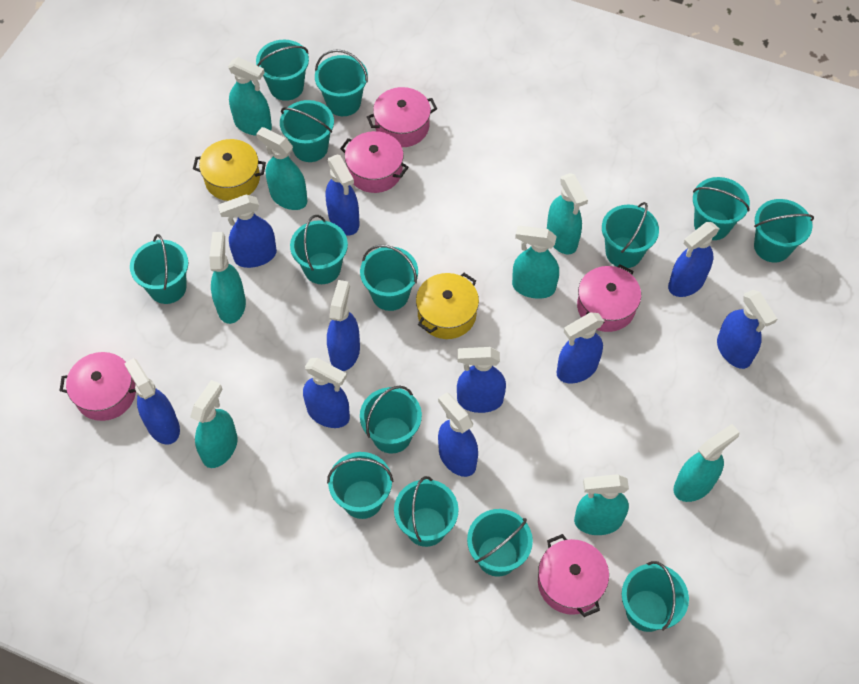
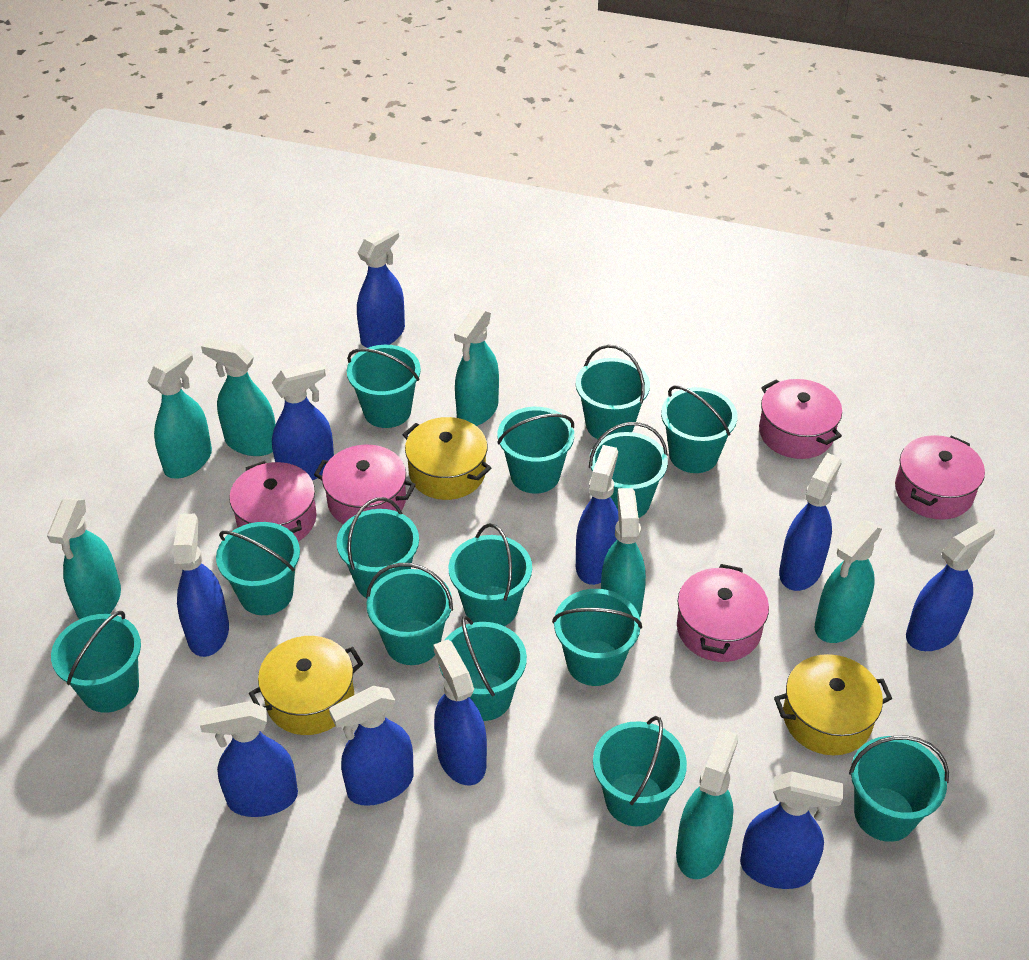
turquoise spray bottle: [190,380,238,468] [210,232,246,324] [228,57,272,136] [256,127,307,210] [512,226,559,299] [547,173,588,255] [574,474,629,535] [673,424,740,502] = 8 -> [47,498,121,619] [147,347,212,478] [201,338,276,456] [454,307,499,426] [601,488,646,617] [676,729,738,879] [815,520,882,643] = 7
yellow pot: [193,139,266,201] [416,273,479,339] = 2 -> [249,636,363,735] [402,417,491,500] [774,654,892,755] = 3

